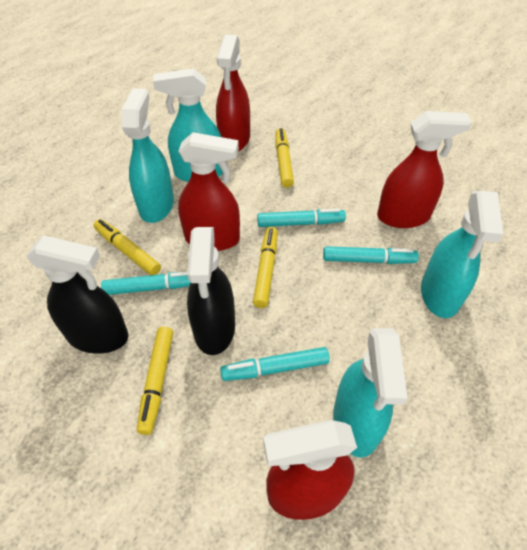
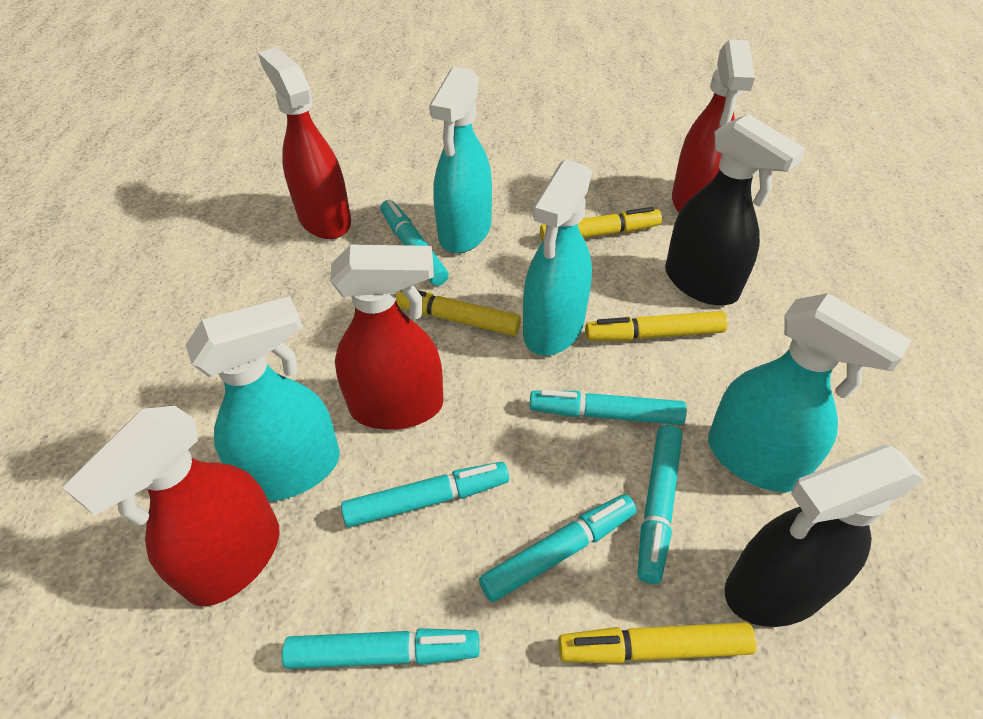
turquoise marker: [101,272,191,295] [220,347,330,381] [257,209,346,227] [323,246,419,264] = 4 -> [282,628,480,669] [341,462,509,527] [381,200,449,286] [479,494,637,602] [529,390,687,425] [638,425,682,584] = 6

